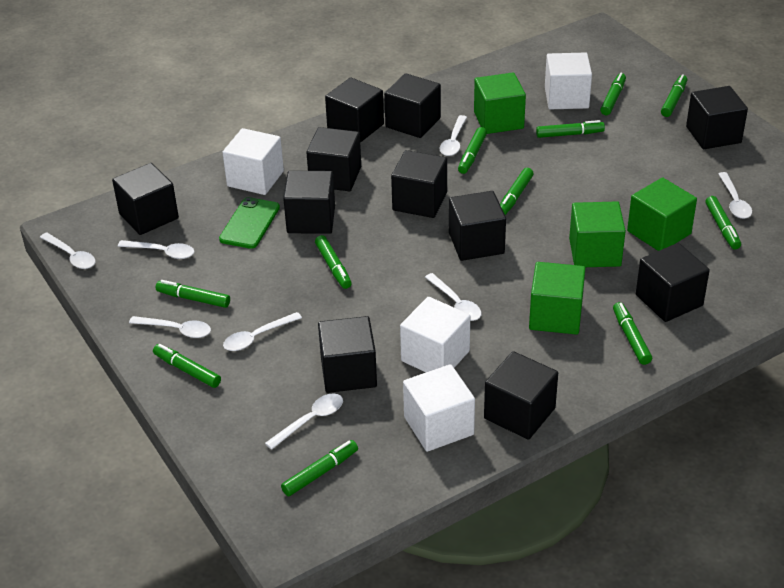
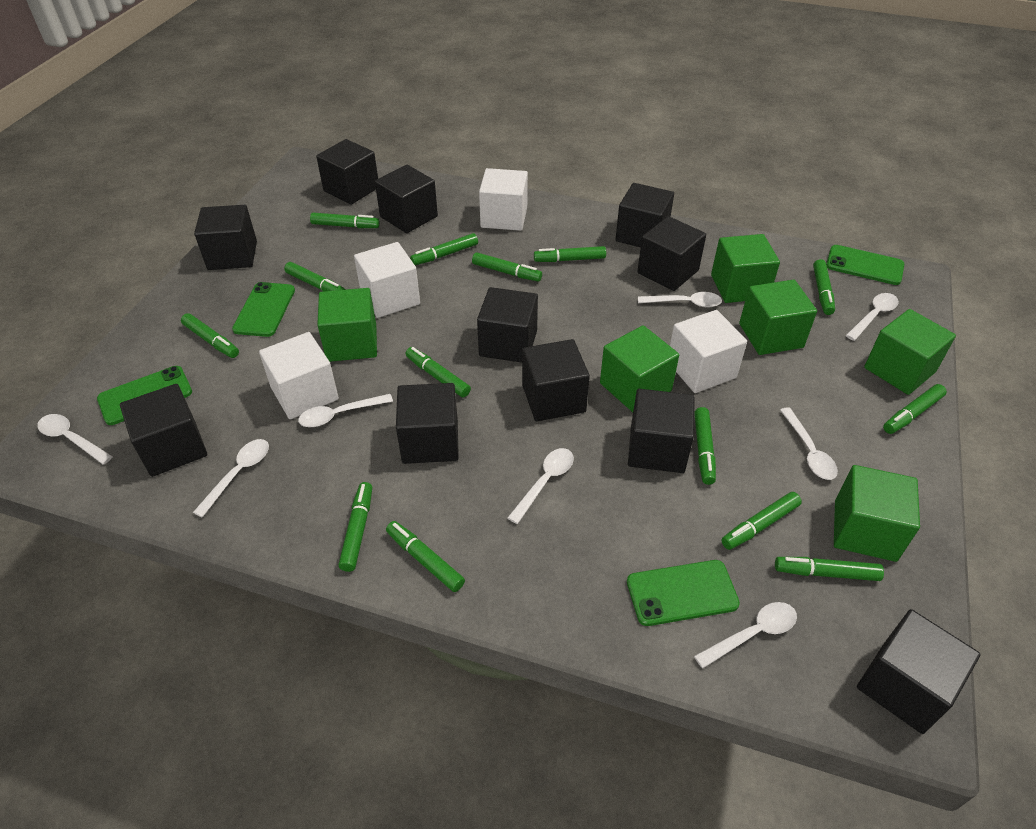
green cube: [474,72,526,134] [529,262,586,335] [569,201,626,267] [627,177,697,251] = 4 -> [317,288,377,362] [600,325,679,412] [711,234,780,303] [739,280,817,355] [834,465,920,562] [864,309,956,395] = 6
green marker: [153,344,221,388] [156,280,230,308] [281,440,358,496] [315,235,352,289] [458,127,487,174] [500,168,534,215] [536,120,605,138] [600,73,626,115] [613,302,652,365] [661,74,687,117] [705,196,741,250] = 11 -> [181,313,239,358] [284,262,346,291] [310,213,380,228] [338,482,372,572] [386,521,465,592] [406,347,471,398] [410,233,478,265] [472,252,542,281] [534,246,606,262] [694,407,716,485] [721,492,802,550] [775,557,884,581] [813,259,835,315] [883,384,947,434] = 14
green phone: [219,197,280,249] = 1 -> [97,366,192,425] [232,282,295,337] [627,560,740,626] [826,245,904,285] = 4

